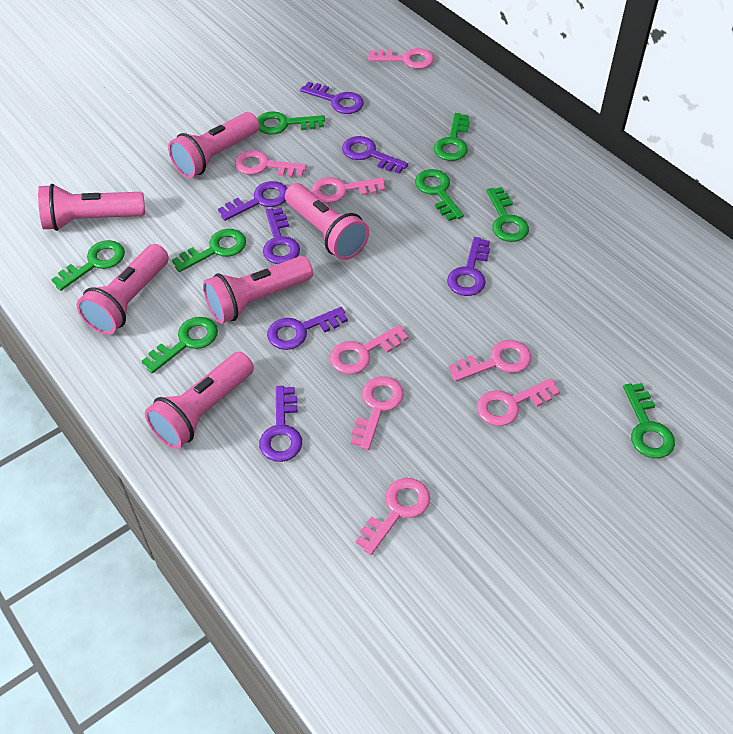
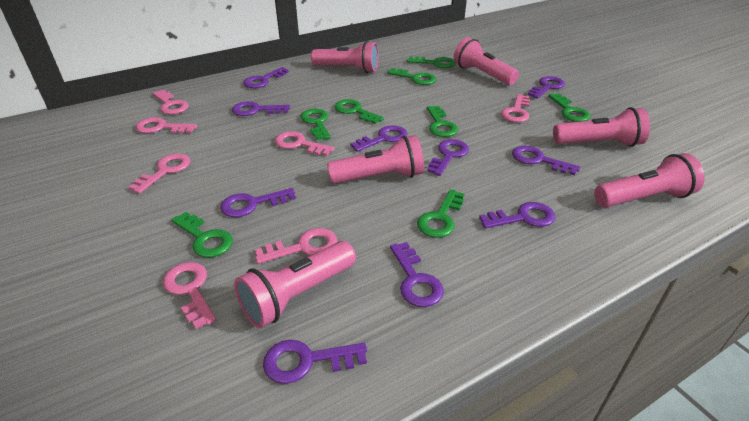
pink key: [235,150,307,177] [311,177,385,203] [330,325,408,374] [351,376,404,450] [356,478,430,555] [368,48,434,69] [449,340,531,382] [477,378,560,426] = 8 -> [129,154,190,194] [136,117,197,133] [152,90,189,114] [163,262,216,329] [255,228,338,264] [275,131,334,156] [501,94,530,122] = 7
purple key: [218,181,287,221] [259,386,302,462] [263,208,300,264] [267,307,348,350] [300,82,364,114] [342,136,408,174] [447,237,490,296] = 7 -> [221,188,296,217] [232,101,290,116] [243,67,289,88] [263,340,367,384] [350,125,408,152] [390,242,444,307] [427,139,469,176] [479,202,555,229] [512,146,580,175] [528,76,565,99] = 10

